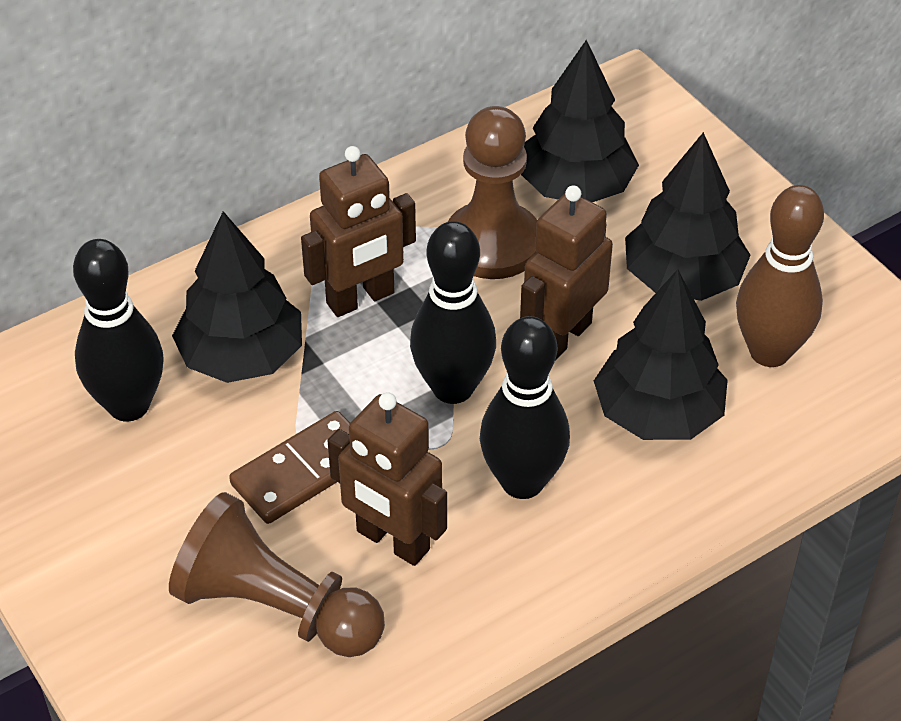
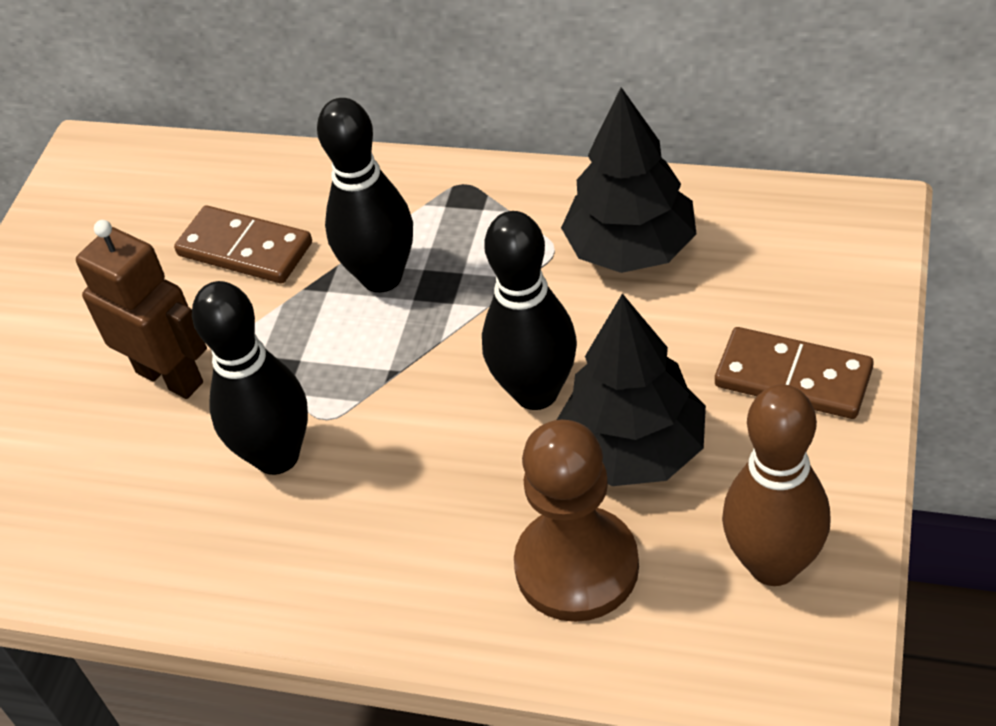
black tree: [172,211,302,383] [521,40,639,202] [594,269,728,440] [625,132,751,301] = 4 -> [557,293,706,486] [561,87,696,273] = 2
brown domino: [229,411,350,524] = 1 -> [174,205,312,284] [715,327,874,419] = 2
brown pawn: [169,492,385,657] [448,106,537,279] = 2 -> [514,420,639,622] = 1
brown robot: [301,146,416,317] [328,392,447,566] [520,185,613,361] = 3 -> [76,220,207,399] = 1

